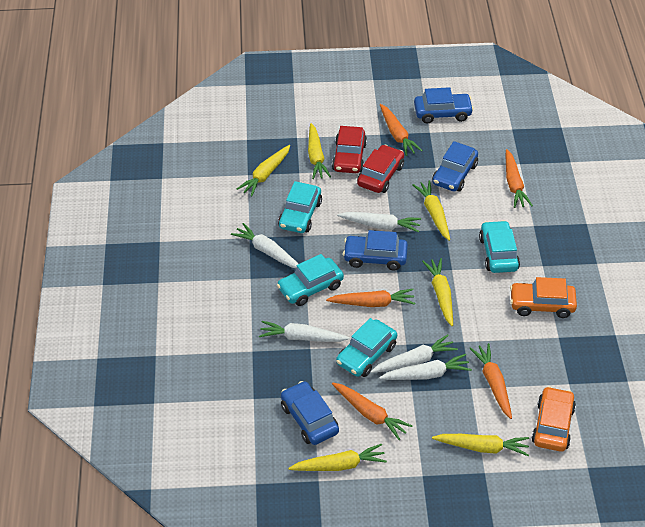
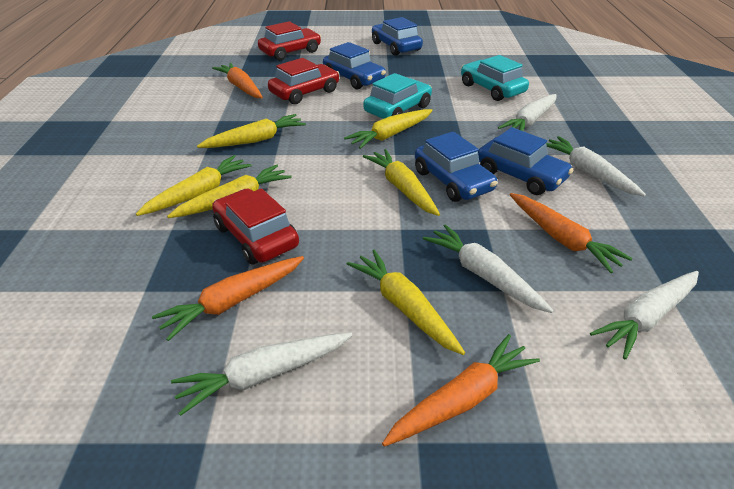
orange car: [510,277,577,318] [532,386,576,452] = 2 -> none = 0
orange carrot: [326,289,415,307] [332,382,412,440] [380,104,423,156] [469,343,512,419] [506,149,533,208] = 5 -> [152,256,304,341] [212,63,263,98] [382,334,540,447] [510,193,633,273] = 4
red car: [332,126,367,173] [357,145,404,193] = 2 -> [212,188,299,264] [258,21,321,61] [268,58,339,104] = 3
turquoise car: [277,254,344,306] [278,181,322,233] [336,318,397,377] [479,220,520,273] = 4 -> [363,73,432,119] [461,55,529,101] = 2

